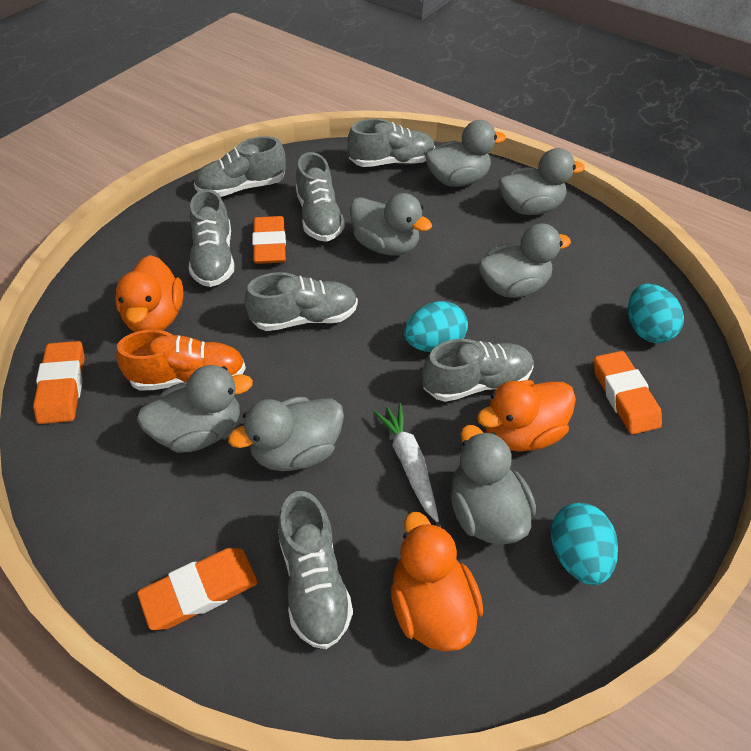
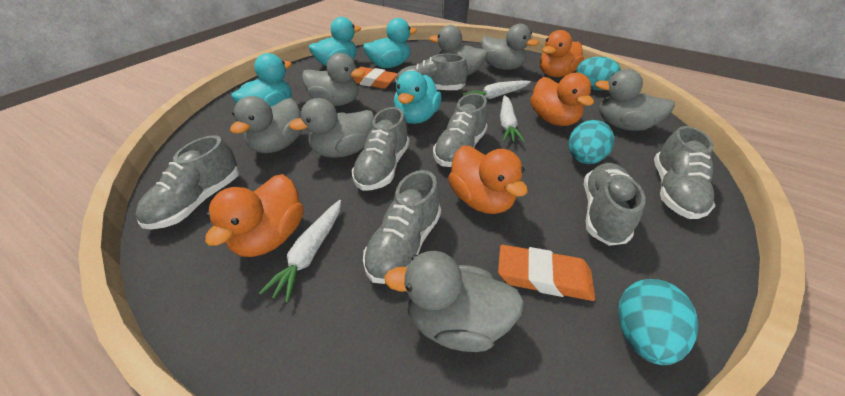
orange duck: [115,255,184,332] [391,512,483,651] [477,380,576,452] = 3 -> [205,174,304,257] [448,145,528,214] [530,73,594,126] [540,30,584,77] = 4
orange eraser: [33,341,85,424] [137,548,258,630] [252,216,286,264] [594,351,662,434] = 4 -> [353,67,398,89] [498,245,595,301] = 2
orange shoe: [116,330,246,391] = 1 -> none = 0
turquoise duck: none = 0 -> [231,53,292,107] [309,17,361,67] [363,18,417,68] [394,71,442,124] = 4
white carrot: [373,403,439,522] = 1 -> [259,200,341,303] [463,80,531,99] [500,95,525,142] = 3

